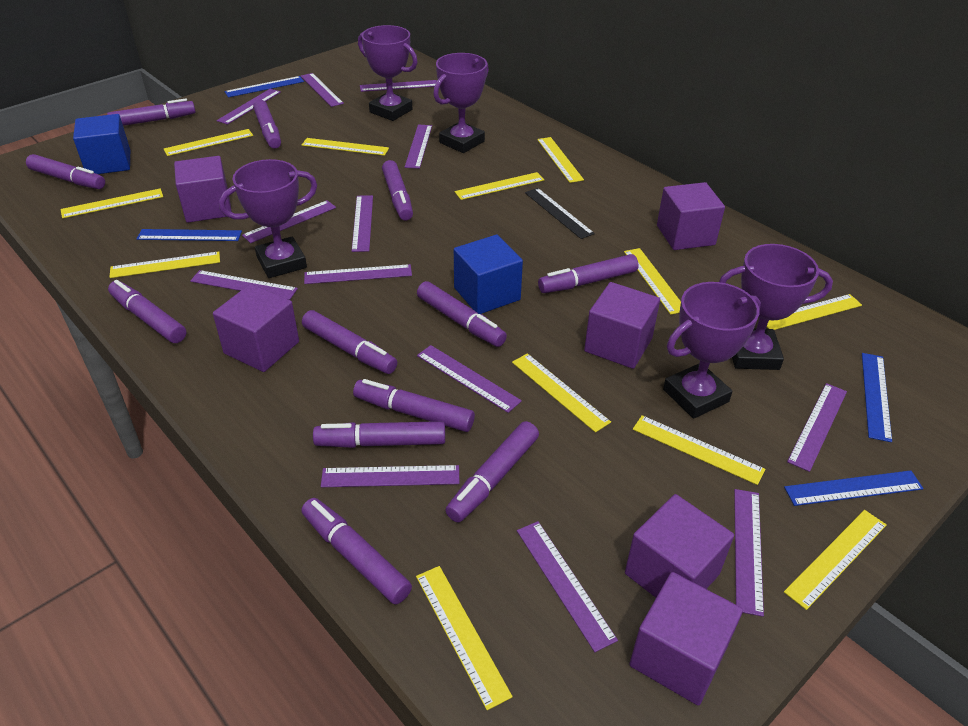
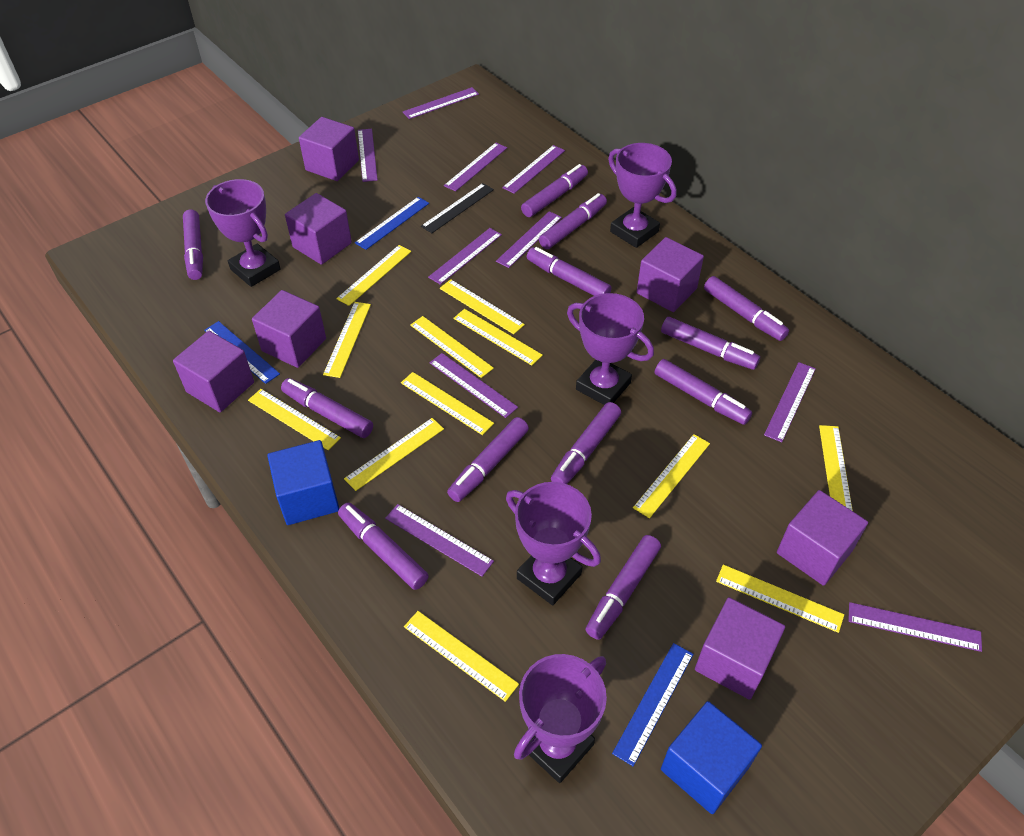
blue ruler: [137,229,242,241] [224,76,304,97] [784,470,924,506] [862,353,892,442] = 4 -> [204,321,280,384] [355,197,429,250] [612,643,693,766] = 3
purple cube: [174,156,232,223] [213,284,299,372] [584,282,660,369] [625,494,734,598] [629,572,743,705] [657,182,725,250] = 6 -> [173,331,254,412] [252,290,326,368] [285,193,352,265] [299,117,359,181] [637,237,704,312] [695,597,785,700] [777,490,868,586] = 7
purple ruler: [190,270,298,300] [217,89,281,125] [242,200,336,243] [301,73,344,107] [304,264,412,284] [321,465,459,487] [352,195,373,252] [360,80,437,92] [405,124,432,169] [417,345,522,413] [517,521,618,652] [734,489,764,617] [787,383,847,472] = 13 -> [358,129,378,182] [385,504,494,576] [403,87,479,119] [428,228,502,285] [429,353,518,418] [444,143,507,192] [496,211,562,268] [502,145,565,194] [764,362,816,442] [848,602,982,652] = 10

